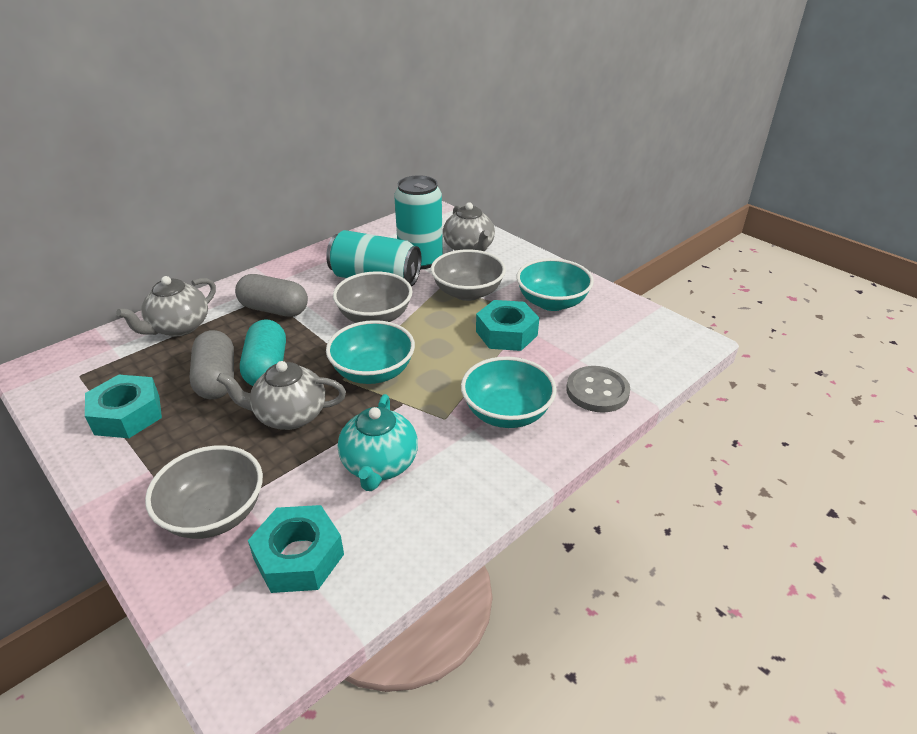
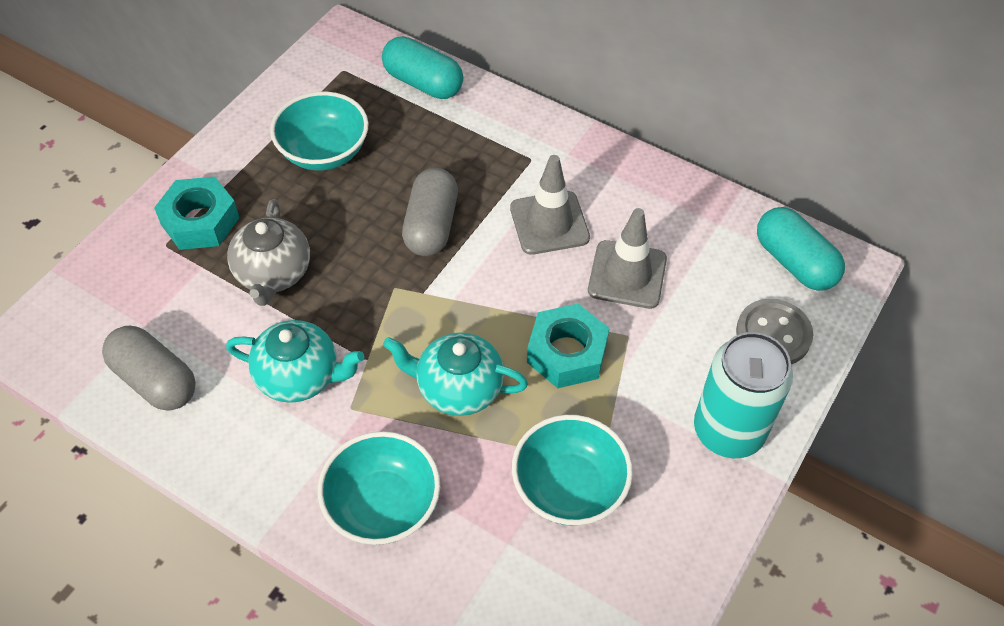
grey bowl: [145,445,263,539] [333,272,413,323] [431,249,506,301] = 3 -> none = 0
grey teapot: [116,276,216,337] [217,361,346,430] [443,202,495,251] = 3 -> [227,199,310,306] = 1
grey traffic cone: none = 0 -> [510,155,590,255] [588,208,667,309] = 2
turquoise can: [326,230,421,286] [394,175,443,269] = 2 -> [694,332,793,458] = 1
turquoise capsule: [240,319,286,386] = 1 -> [382,36,463,99] [757,207,845,291] = 2
turquoise nut: [85,375,162,438] [248,505,344,593] [476,300,539,351] = 3 -> [154,177,239,250] [527,303,610,388] = 2
turquoise teapot: [338,394,418,491] = 1 -> [226,320,364,403] [383,332,528,416] = 2

